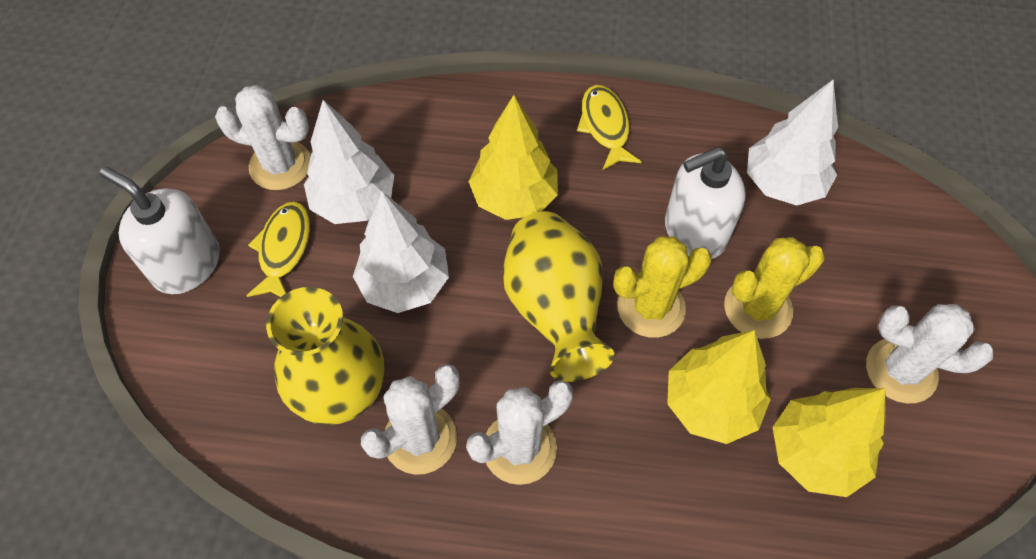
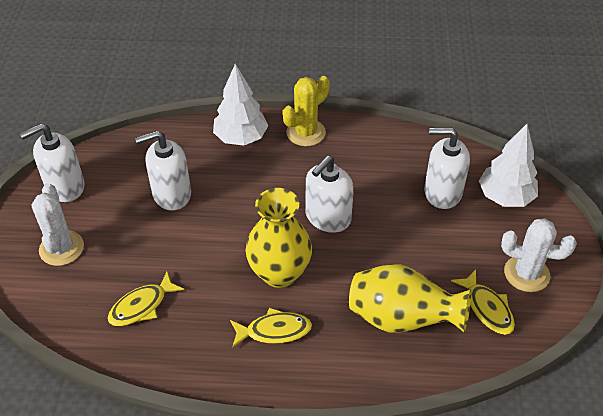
white cactus: [215,85,311,190] [361,364,459,475] [466,381,573,485] [866,304,993,403] = 4 -> [32,183,84,266] [501,219,576,292] = 2
white soap dispenser: [100,167,220,294] [665,147,746,259] = 2 -> [20,123,85,202] [135,130,191,211] [306,156,354,233] [424,128,470,209] = 4
white tree: [304,100,394,224] [353,191,449,313] [747,79,838,205] = 3 -> [213,64,268,146] [479,124,538,207] = 2
yellow cactus: [613,237,712,338] [724,237,825,339] = 2 -> [282,76,330,146] = 1
yellow fish: [246,202,310,297] [577,85,642,170] = 2 -> [107,272,184,326] [230,308,312,348] [451,269,515,335] = 3
yellow tree: [468,95,558,220] [667,330,771,444] [772,388,886,497] = 3 -> none = 0

